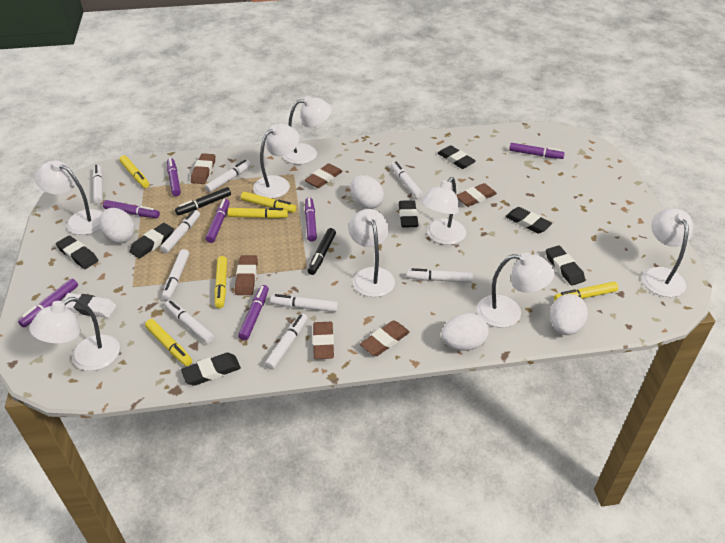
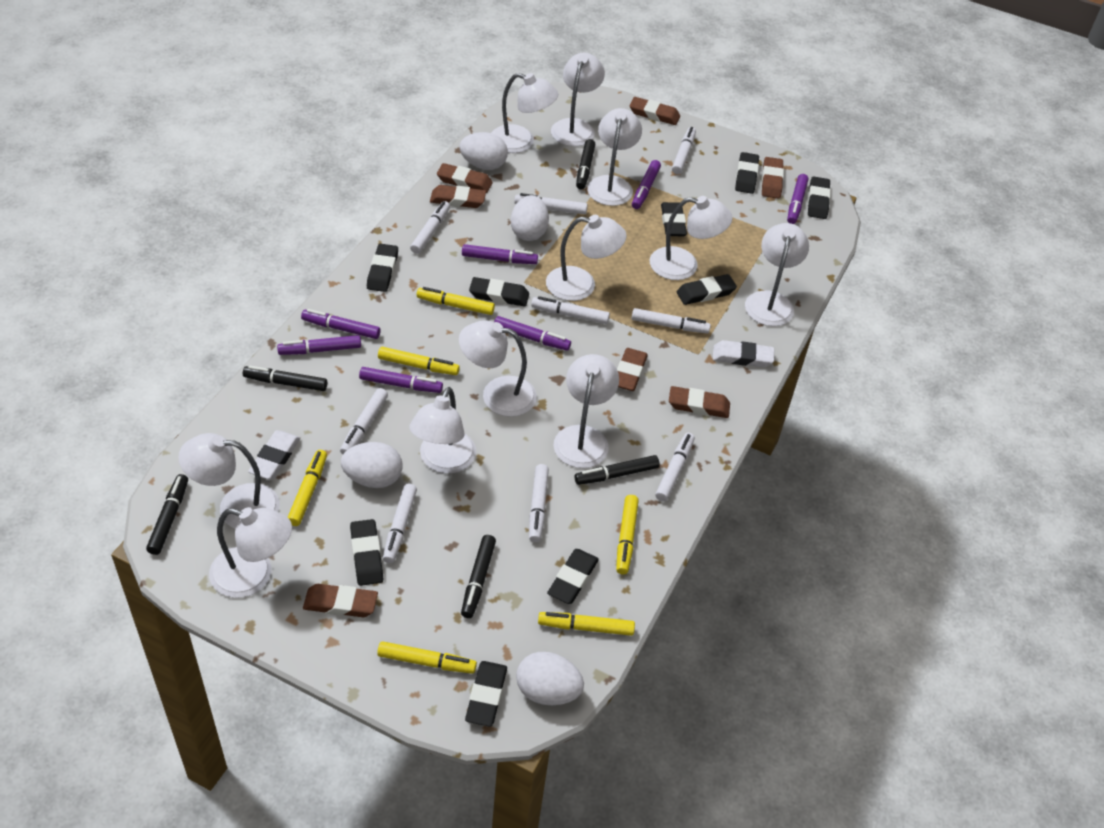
black eraser: [56,235,98,269] [129,223,174,259] [181,353,241,386] [399,200,419,228] [438,145,476,169] [505,207,552,234] [546,245,585,286] = 7 -> [350,519,383,586] [367,244,398,292] [465,661,507,727] [469,277,529,306] [547,549,599,604] [661,202,687,236] [677,274,737,305] [735,152,759,194] [808,176,831,219] = 9
black marker: [175,187,231,215] [307,228,336,275] = 2 -> [146,474,188,555] [243,366,327,391] [461,535,496,618] [575,455,660,485] [576,139,595,189] = 5
brown eraser: [191,153,215,184] [235,255,258,295] [305,163,343,188] [313,322,334,359] [360,320,410,356] [457,183,497,207] = 6 -> [303,584,378,617] [430,185,486,208] [437,163,493,193] [617,348,648,391] [629,97,680,125] [669,386,730,418] [762,157,784,199] = 7
white eraser: [62,293,116,318] = 1 -> [248,430,300,479] [713,340,774,367] = 2
white lamp: [29,297,120,371] [35,160,103,235] [253,124,299,199] [283,96,332,164] [348,209,395,297] [421,177,466,245] [477,253,555,328] [642,208,693,297] = 8 -> [179,433,280,529] [209,507,292,598] [409,387,476,473] [459,320,537,417] [491,73,558,153] [546,215,627,301] [551,53,605,146] [554,354,619,468] [587,108,642,206] [650,196,733,280] [745,223,809,326] = 11

